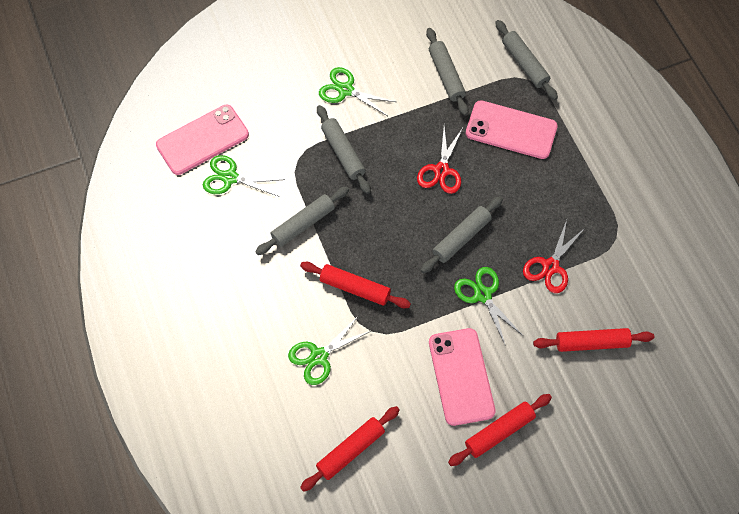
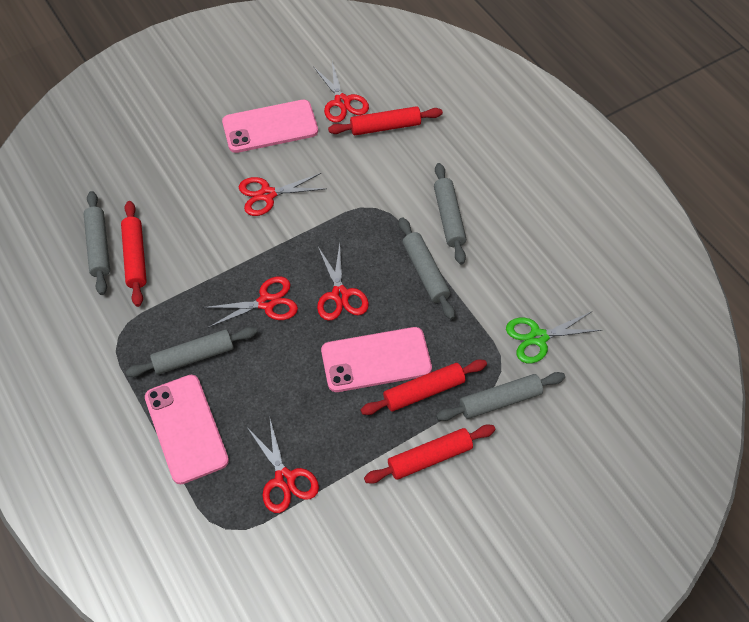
green scissors: [203,155,285,197] [288,315,371,385] [319,67,396,116] [454,267,523,344] = 4 -> [506,311,602,363] = 1
red scissors: [417,127,463,194] [523,220,586,293] = 2 -> [203,277,298,328] [239,173,326,216] [248,419,319,513] [314,62,369,123] [317,243,369,321] = 5

